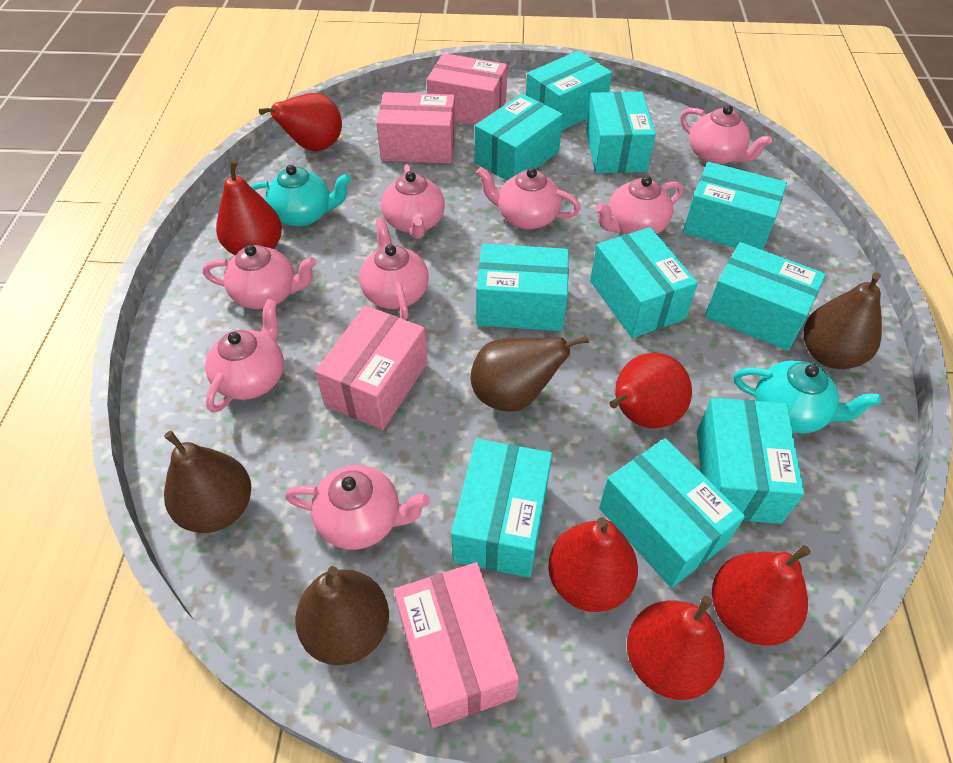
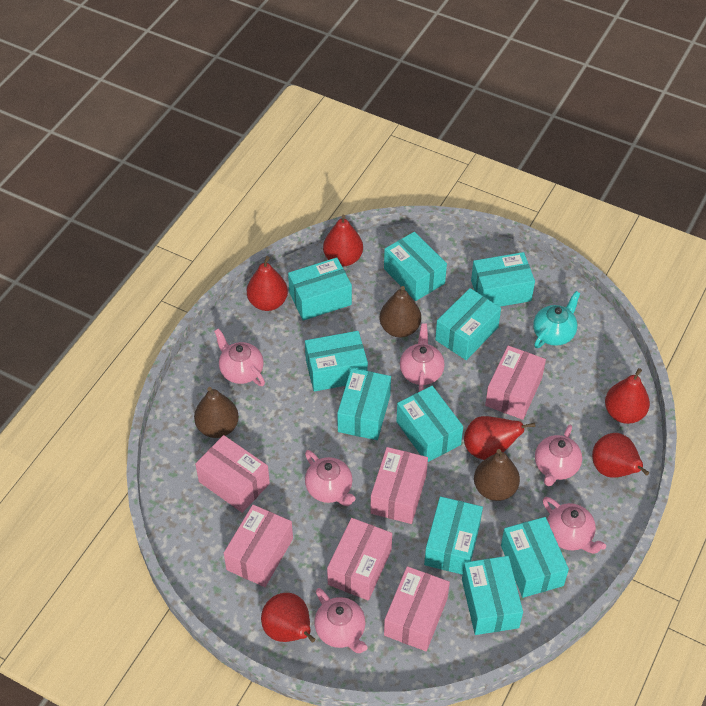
brown pear: [164,431,251,533] [295,566,389,665] [471,335,589,412] [804,272,882,369] = 4 -> [194,387,239,438] [380,286,421,338] [474,449,520,501] = 3
pink box: [315,305,428,430] [376,92,456,164] [394,562,519,728] [427,53,508,125] = 4 -> [195,435,270,513] [224,505,293,587] [327,518,392,601] [370,447,428,524] [384,566,450,651] [485,346,546,420] = 6
pink teapot: [203,245,316,309] [205,299,284,413] [285,465,430,550] [359,218,429,320] [381,164,445,239] [476,167,581,230] [595,176,683,234] [681,105,772,165] = 8 -> [214,328,265,386] [305,450,356,506] [314,588,368,653] [400,323,445,392] [535,425,582,486] [543,497,606,553] = 6
turquoise teapot: [250,165,351,227] [733,360,881,433] = 2 -> [533,291,581,348] = 1

